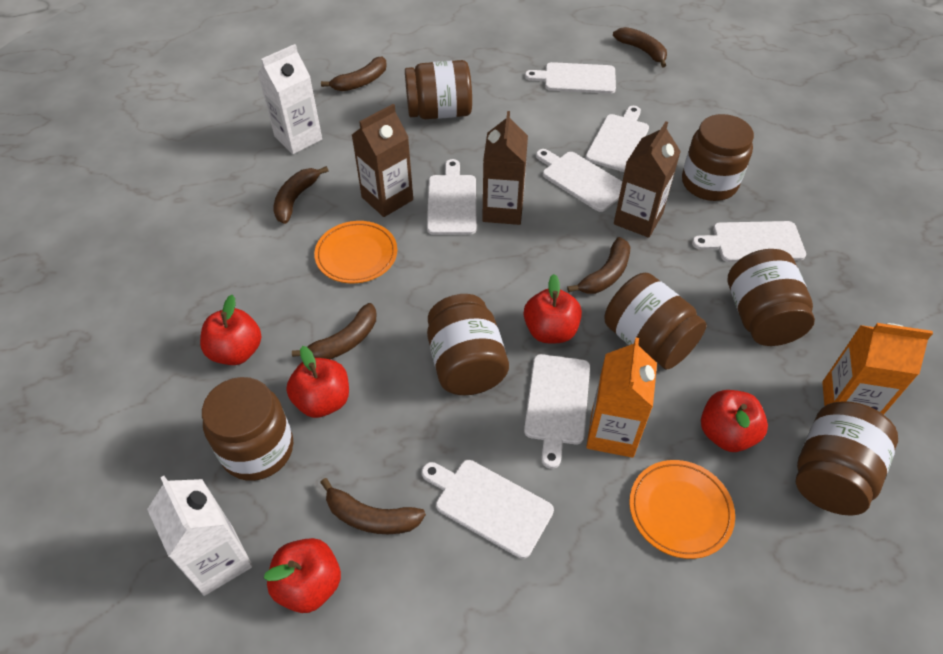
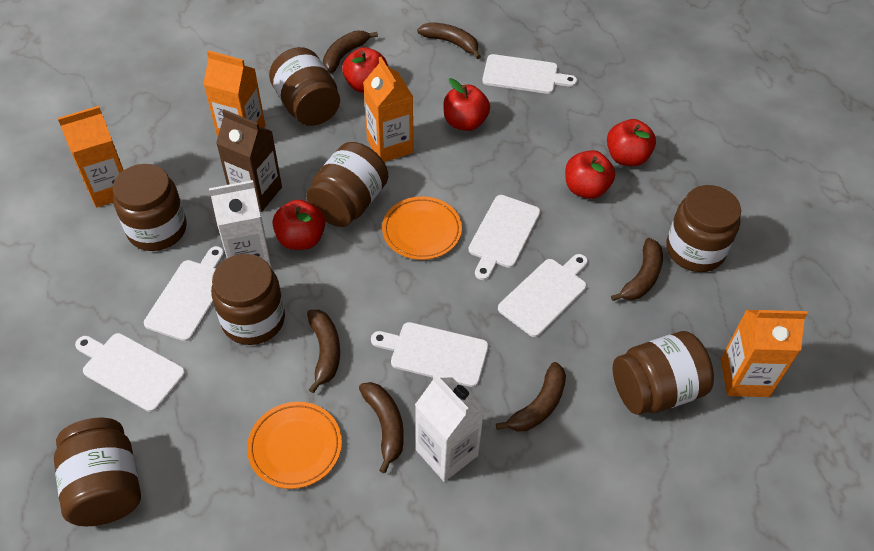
brown carton: [352,104,413,217] [482,111,528,225] [614,121,681,238] = 3 -> [216,109,282,212] = 1
orange carton: [586,338,657,458] [822,323,933,414] = 2 -> [58,106,123,208] [204,51,266,138] [363,57,413,162] [721,310,808,397] = 4
white cutting board: [422,460,554,559] [427,159,477,235] [524,354,590,469] [525,62,616,94] [536,149,622,212] [585,106,649,172] [692,221,806,262] = 7 -> [75,333,186,412] [144,246,224,341] [371,322,489,387] [468,195,541,280] [482,54,577,94] [498,254,588,337] = 6

